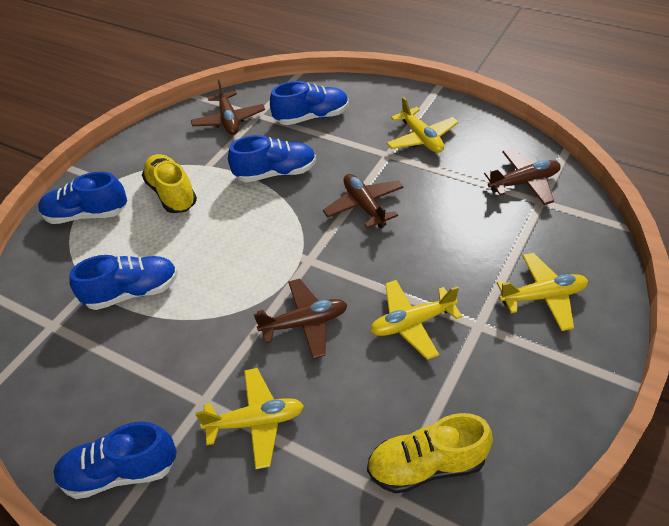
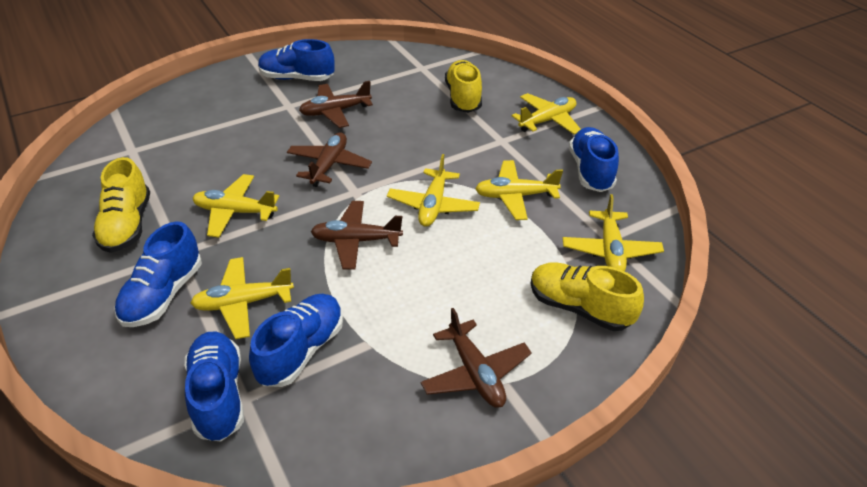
yellow plane: [195,368,304,469] [370,280,462,360] [386,97,459,153] [497,253,588,331] = 4 -> [191,257,294,339] [193,174,279,238] [387,154,480,227] [475,160,563,220] [512,93,581,134] [563,194,664,271] = 6
yellow shoe: [142,154,197,213] [367,413,493,494] = 2 -> [92,157,150,253] [445,60,482,113] [530,262,644,331] = 3

